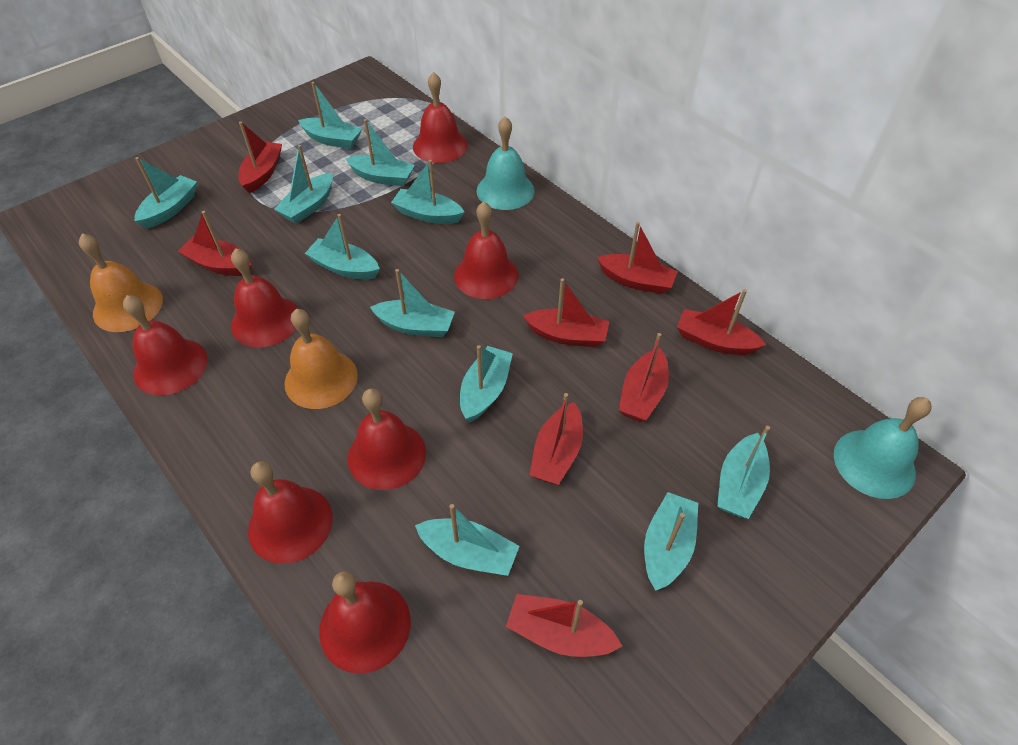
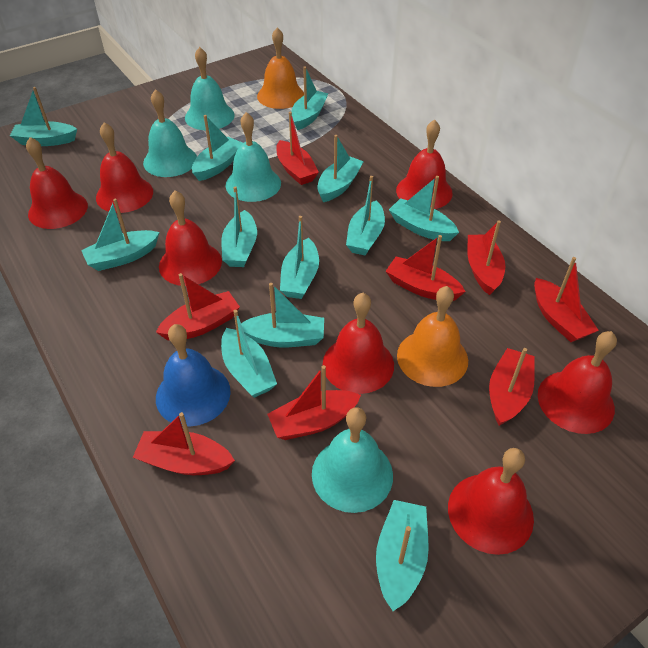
blue bell: none = 0 -> [156,324,231,426] = 1
turquoise bell: [476,116,535,210] [834,397,932,499] = 2 -> [143,89,197,177] [185,47,235,130] [226,112,281,202] [312,407,393,513] = 4
turquoise boat: [135,157,197,229] [274,145,333,224] [298,82,362,149] [305,214,380,280] [345,119,415,186] [370,269,455,337] [391,160,464,224] [415,504,519,576] [460,345,513,422] [644,492,698,591] [717,426,770,519] = 11 -> [10,87,77,146] [81,199,160,271] [192,115,243,181] [221,310,277,398] [222,186,257,267] [241,283,324,347] [280,216,319,299] [292,66,329,130] [317,135,364,202] [346,176,385,256] [376,500,429,611] [389,176,459,241] = 12

